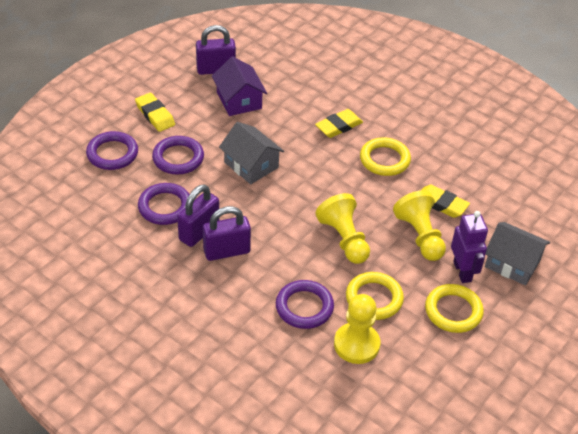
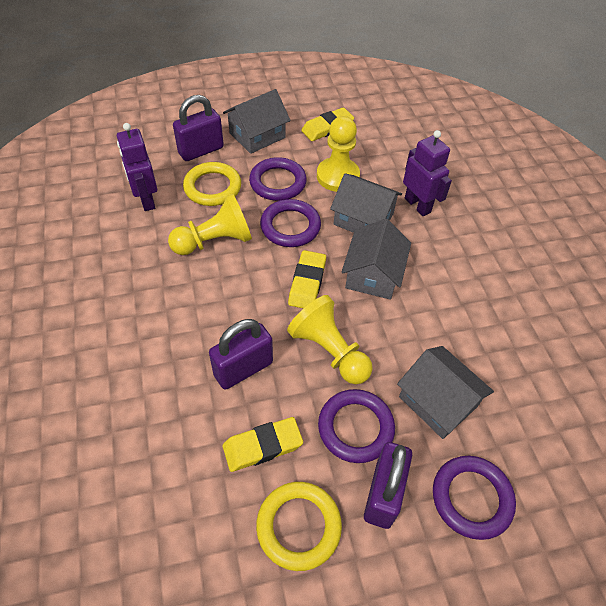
grey house: [219,122,284,184] [485,222,550,286] = 2 -> [223,89,291,154] [330,173,402,233] [341,219,411,300] [397,346,494,439] = 4
purple house: [212,56,267,116] = 1 -> none = 0
purple robot: [451,211,488,283] = 1 -> [117,123,157,211] [403,130,452,216] = 2
yellow ring: [346,272,404,320] [360,137,411,176] [425,284,484,333] = 3 -> [183,162,241,206] [256,482,342,571] = 2

